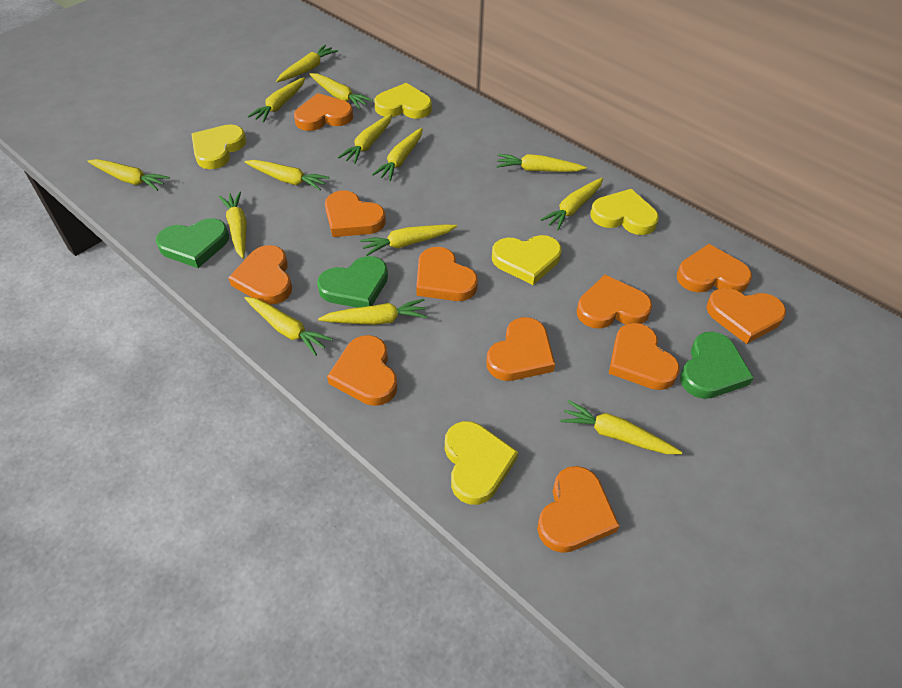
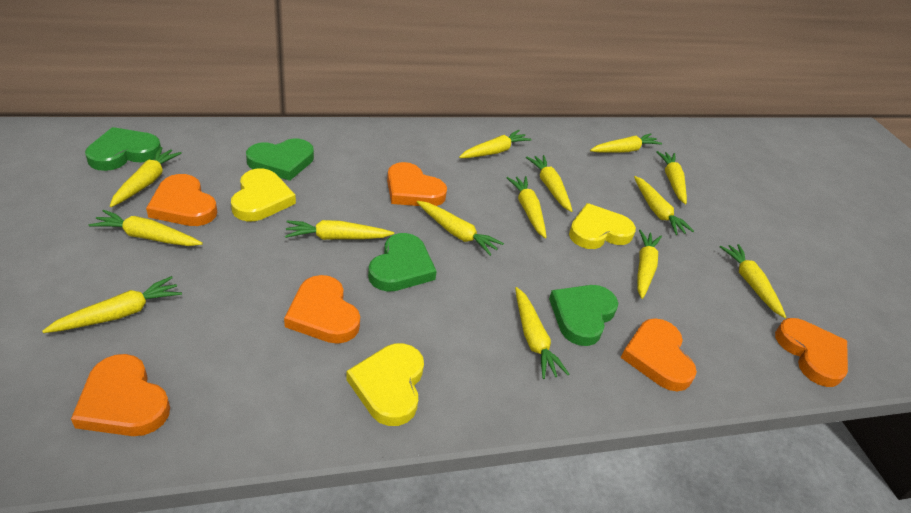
green heart: [156,218,229,268] [317,256,388,308] [680,332,754,399] = 3 -> [85,127,161,171] [246,139,314,181] [368,233,437,292] [549,285,618,346] = 4
orange heart: [228,245,292,304] [294,93,353,131] [325,190,386,237] [327,335,397,406] [416,247,478,301] [486,317,555,381] [537,466,620,553] [577,275,652,329] [609,323,680,390] [677,244,752,293] [706,288,786,344] = 11 -> [71,354,170,436] [146,174,217,226] [284,275,360,344] [387,162,447,206] [621,318,697,391] [775,318,848,387] = 6
yellow heart: [191,124,246,169] [374,83,432,119] [445,421,518,505] [492,235,561,285] [591,189,659,235] = 5 -> [231,168,296,221] [346,343,424,426] [569,203,636,249] = 3

